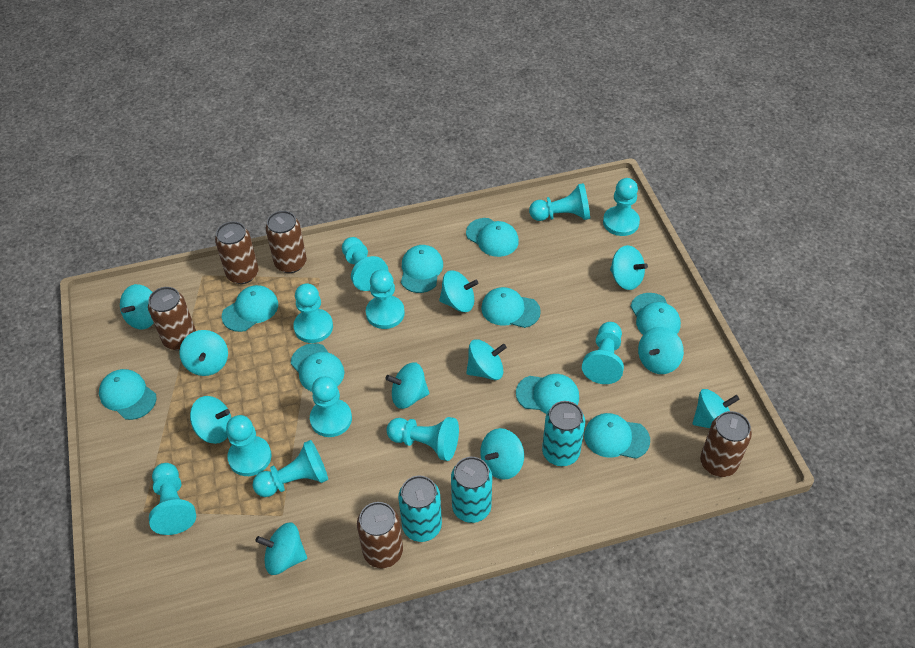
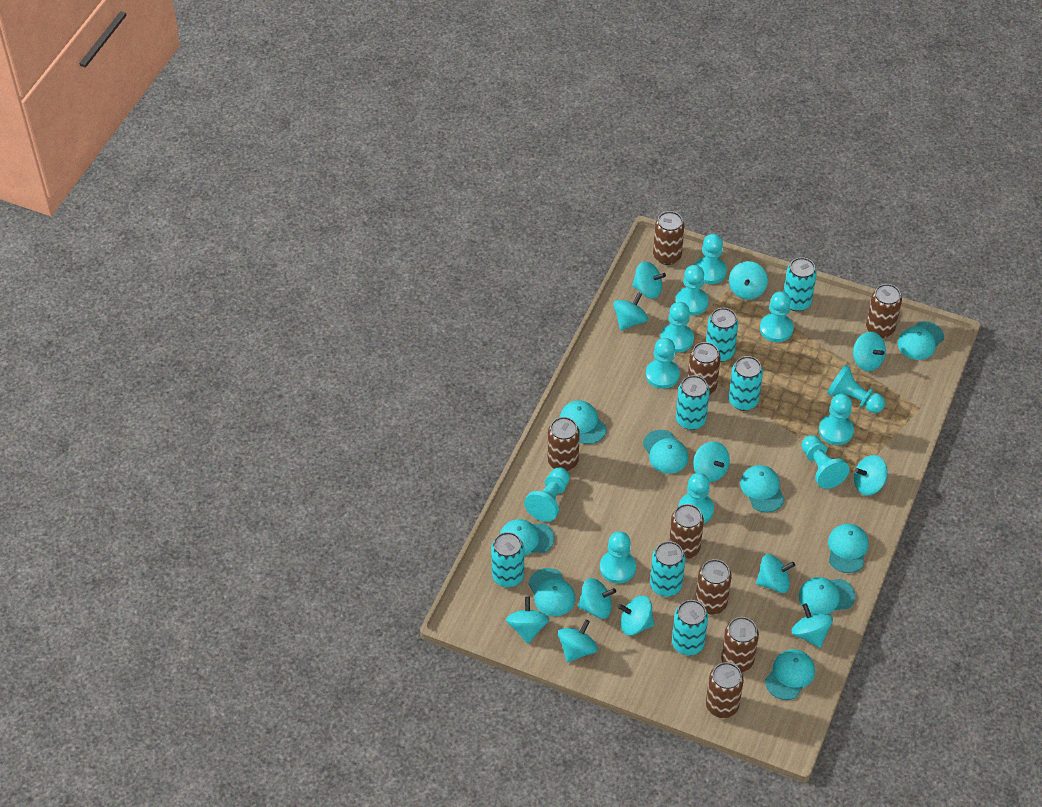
brown can: [148,287,196,350] [215,221,259,284] [266,211,307,273] [357,502,403,568] [700,411,752,477] = 5 -> [548,417,580,471] [653,211,684,265] [669,504,704,559] [688,342,721,395] [695,559,732,615] [706,662,744,718] [721,617,759,672] [866,284,902,338] = 8
turquoise can: [398,476,442,542] [451,457,492,523] [542,401,585,466] = 3 -> [491,532,524,587] [650,541,685,597] [672,600,708,655] [676,375,710,430] [706,308,738,362] [729,356,763,411] [783,257,817,311] = 7
turquoise spinning top: [120,284,154,330] [179,330,228,376] [190,396,231,444] [255,522,307,575] [385,362,429,409] [439,270,478,312] [466,339,507,380] [480,428,524,480] [610,245,648,290] [638,327,684,374] [693,389,740,428] = 11 -> [506,597,549,644] [558,619,598,662] [578,578,616,619] [613,292,648,331] [618,596,654,635] [632,261,666,299] [693,441,730,482] [729,261,768,300] [756,554,795,593] [791,603,833,648] [853,332,886,371] [854,455,888,495] = 12

